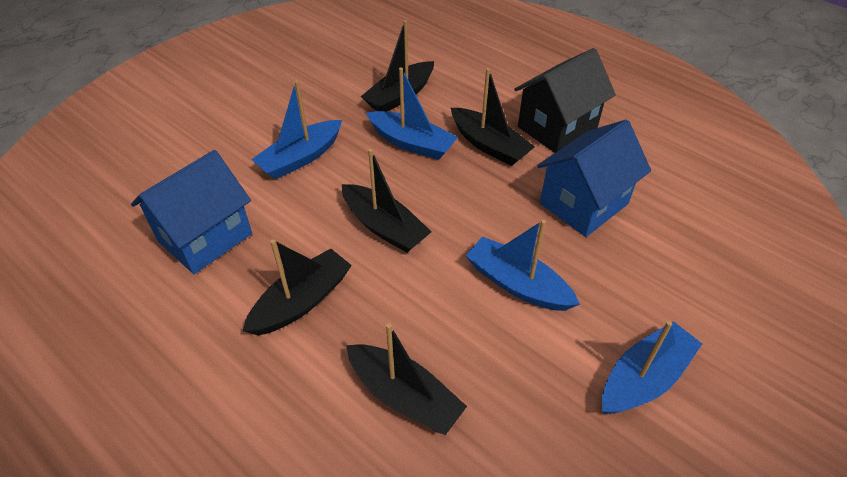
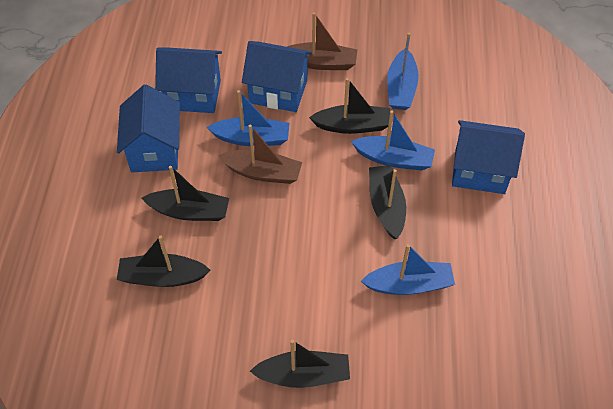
black house: [514,48,616,153] = 1 -> none = 0
blue house: [131,150,252,274] [537,120,651,237] = 2 -> [117,85,180,172] [155,47,222,113] [242,41,312,112] [452,120,525,194] = 4
brown boat: none = 0 -> [218,125,302,184] [287,13,357,70] = 2

